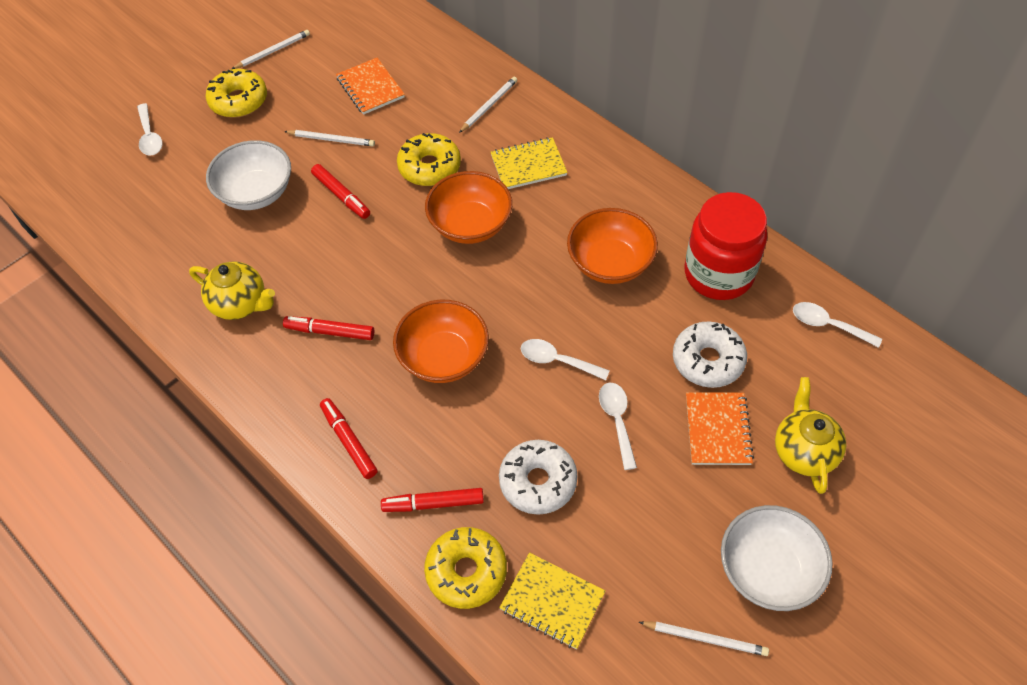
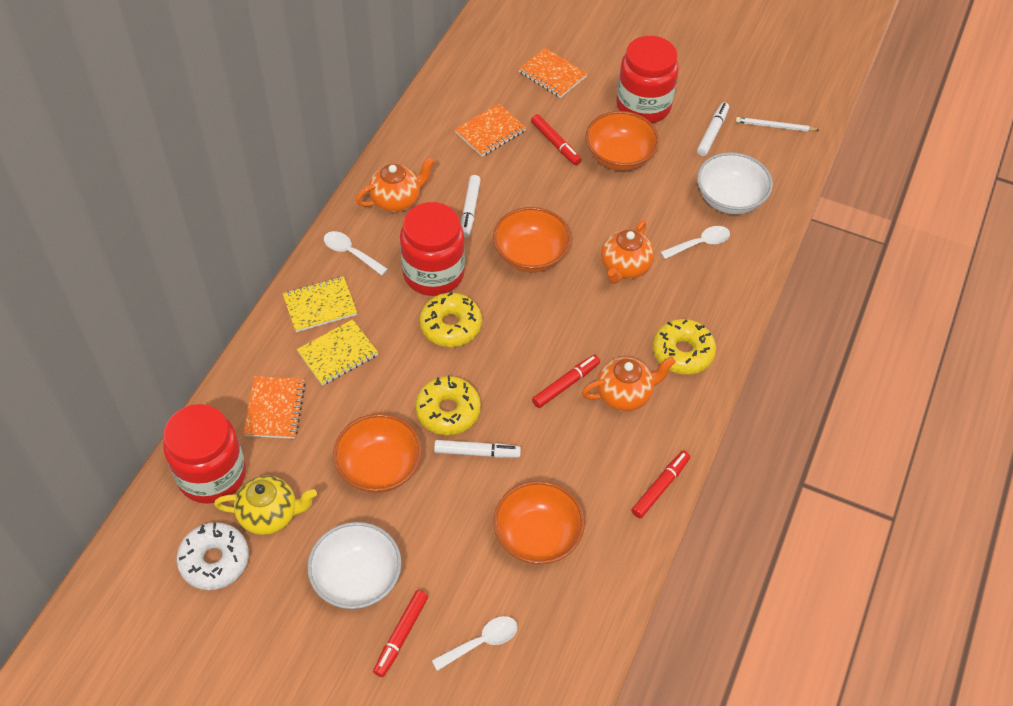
orange bowl: [393,300,489,383] [425,171,512,244] [567,208,658,284] = 3 -> [333,414,422,493] [493,207,571,272] [493,481,585,565] [585,111,659,171] = 4
orange notebook: [336,58,405,115] [686,392,754,465] = 2 -> [243,376,306,439] [455,104,526,157] [519,48,587,98] = 3
orange teapot: none = 0 -> [356,157,435,212] [582,357,676,411] [601,220,654,284] = 3
red jar: [685,192,767,300] = 1 -> [163,404,246,504] [400,202,465,296] [616,36,679,123] = 3
white donut: [499,440,578,515] [673,321,747,388] = 2 -> [177,522,249,590] = 1
white marker: none = 0 -> [434,440,521,458] [461,175,481,238] [697,102,729,156] = 3
white pencil: [232,30,310,69] [284,130,375,146] [459,77,517,133] [639,621,769,656] = 4 -> [736,117,819,132] = 1
white spoon: [137,103,163,156] [521,339,610,380] [599,383,637,470] [793,302,882,348] = 4 -> [324,231,388,276] [432,616,518,671] [660,226,730,259] = 3
yellow teapot: [189,261,275,320] [775,377,846,494] = 2 -> [214,475,317,535] = 1

